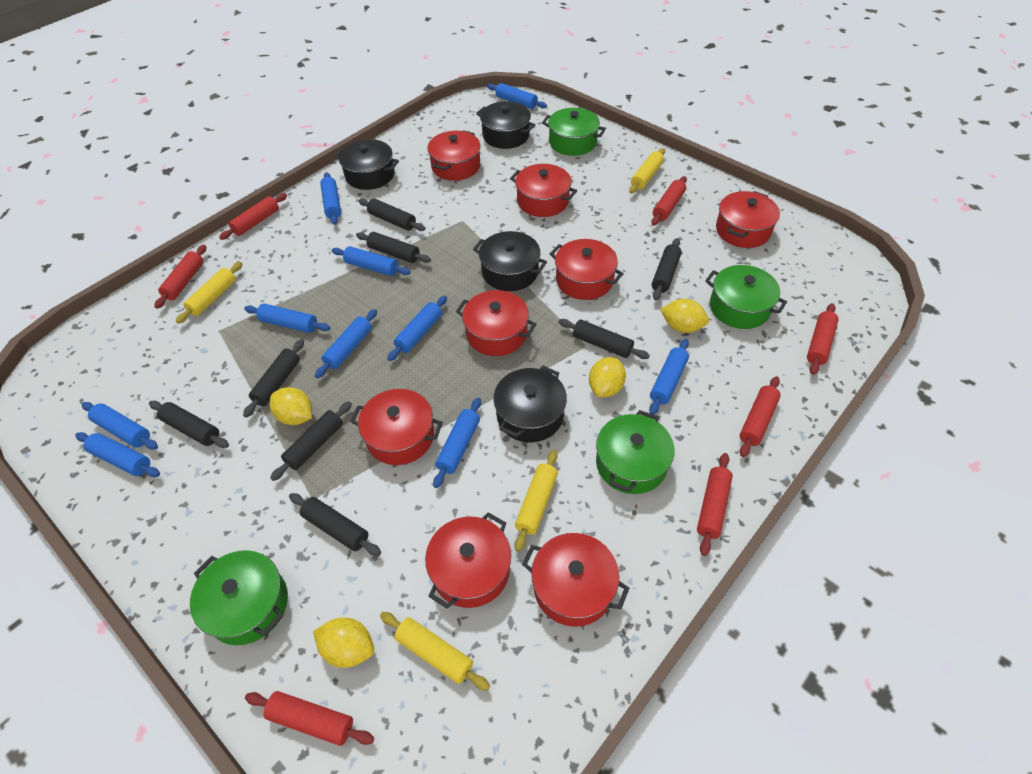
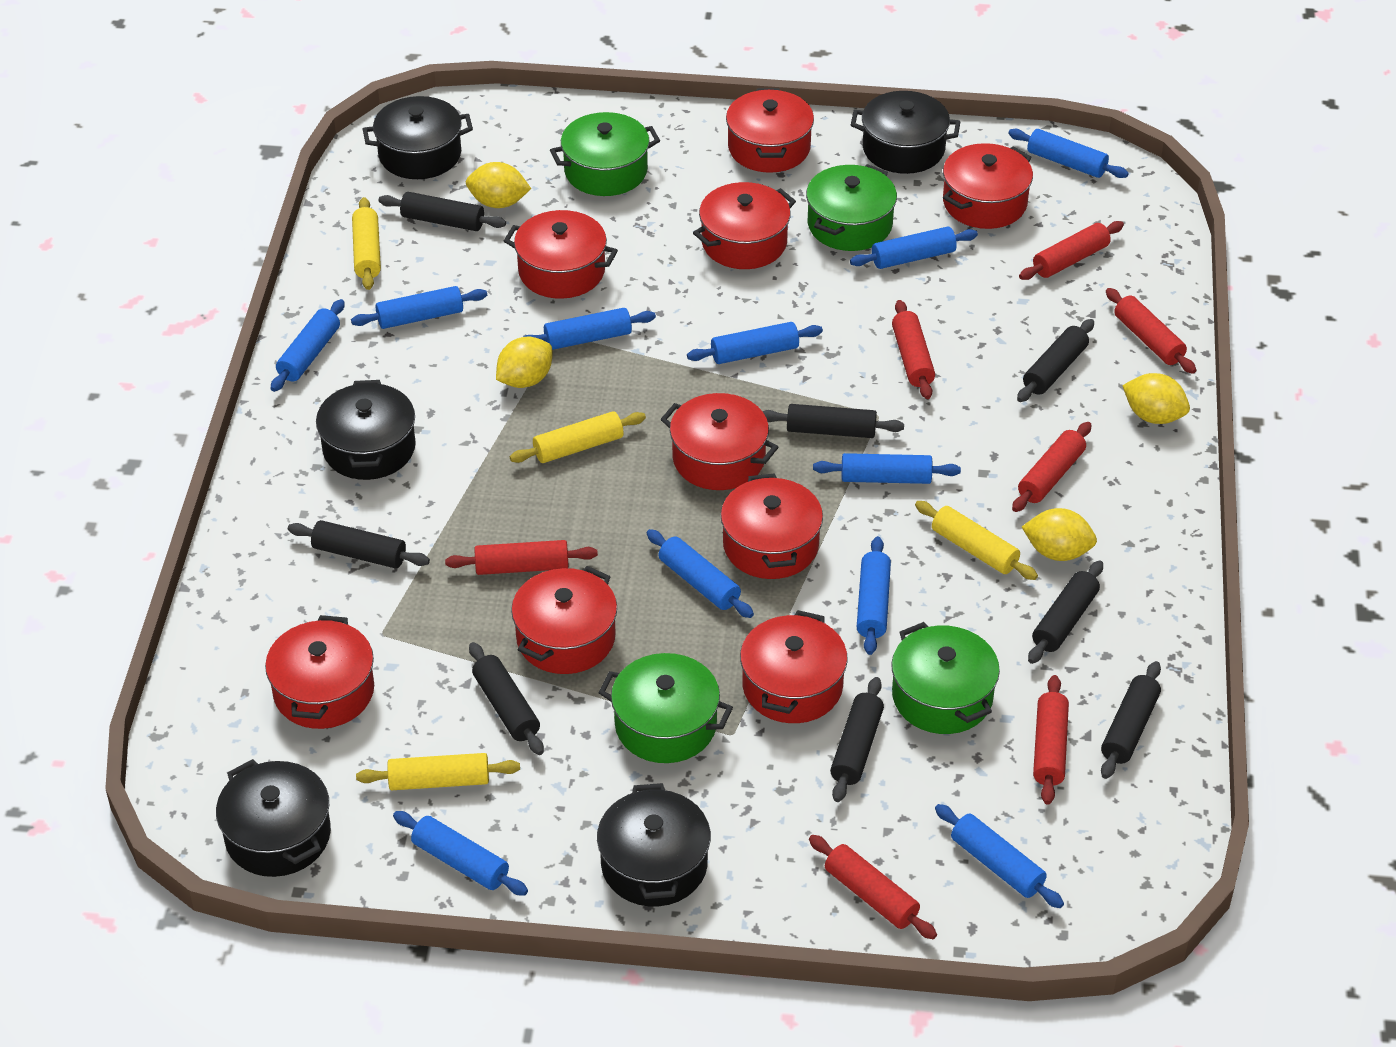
black pot: [334,139,399,190] [473,231,547,291] [476,101,535,149] [493,366,567,442] = 4 -> [216,759,331,877] [316,380,416,480] [363,96,473,179] [597,783,711,906] [851,91,960,174] = 5
blue rolling pin: [75,432,160,477] [81,402,158,450] [244,303,330,333] [315,309,377,378] [320,172,341,225] [332,246,411,276] [387,296,447,361] [433,398,481,488] [487,83,547,109] [649,339,689,415] = 10 -> [271,299,345,392] [351,286,487,329] [393,811,528,896] [523,308,656,350] [647,529,754,618] [687,322,823,364] [813,453,961,484] [850,227,978,269] [857,536,891,655] [935,804,1064,908] [1008,129,1128,178] = 11
red pot: [350,389,443,465] [425,512,511,609] [427,130,481,181] [456,290,536,356] [510,164,577,217] [522,533,629,627] [550,239,624,300] [716,191,780,248] = 8 -> [265,615,374,729] [504,210,618,299] [511,566,617,674] [661,393,778,490] [693,182,796,269] [721,473,823,579] [726,88,814,173] [740,610,848,723] [943,143,1033,229] = 9

